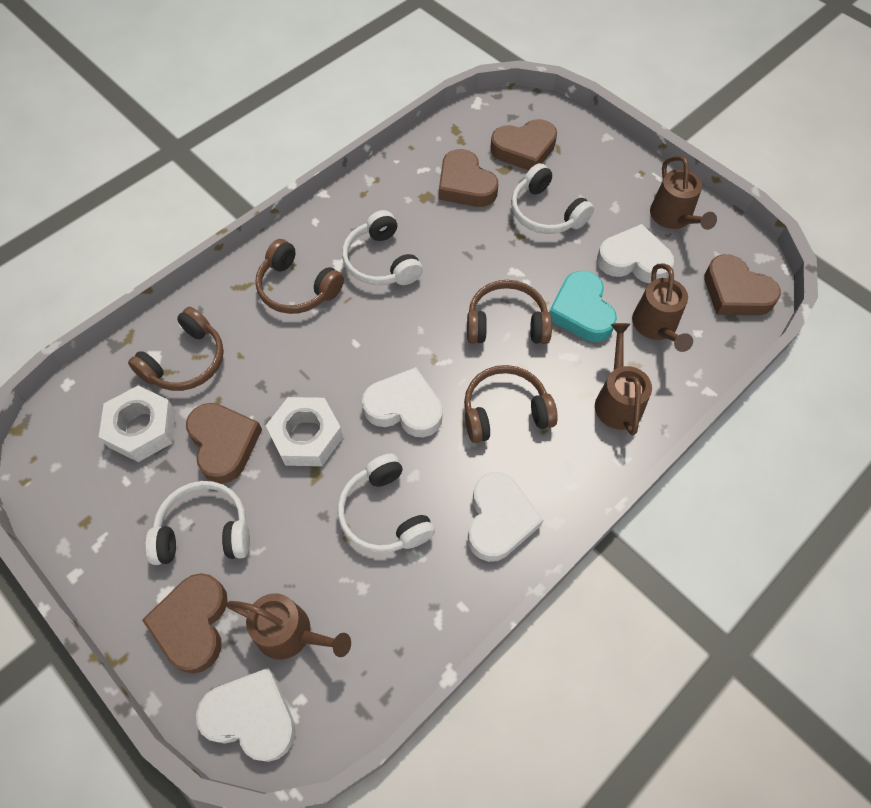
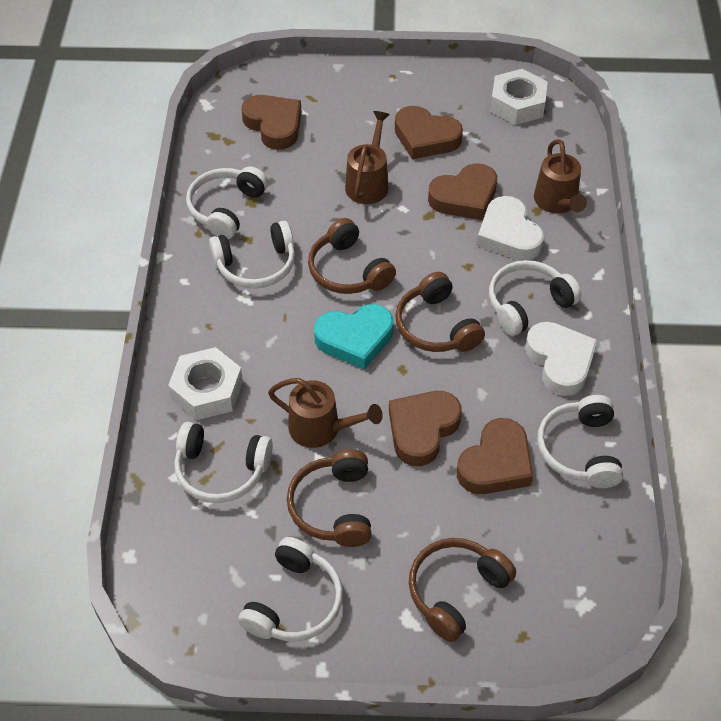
brown watering can: [226,593,351,659] [595,323,652,436] [632,263,693,352] [650,156,717,230] = 4 -> [268,378,383,448] [345,111,390,204] [534,139,587,213] = 3
white headphones: [145,481,250,565] [338,454,435,553] [342,210,423,285] [511,163,594,234] = 4 -> [174,422,273,503] [186,166,268,239] [209,221,295,289] [238,537,343,642] [489,260,581,336] [537,395,623,488] = 6
white heart: [196,668,296,762] [362,367,443,437] [468,472,543,562] [597,224,674,284] = 4 -> [477,196,544,260] [525,322,598,396] = 2

